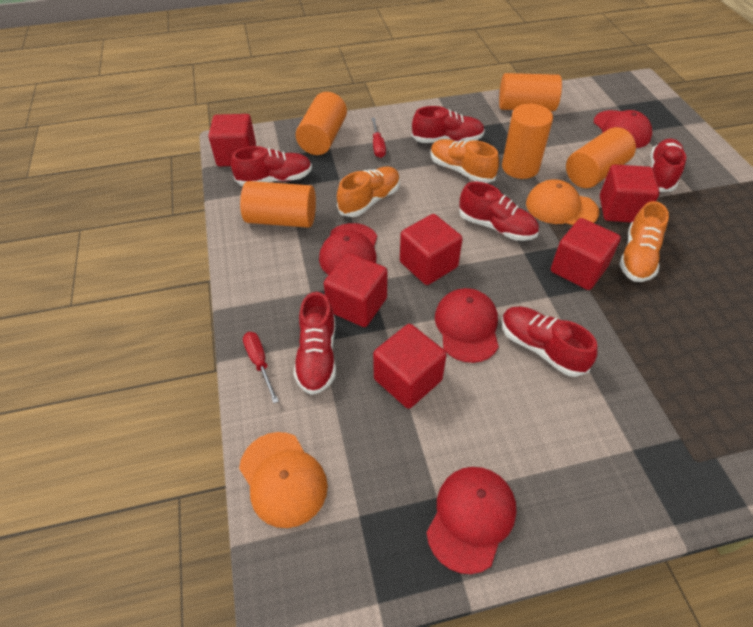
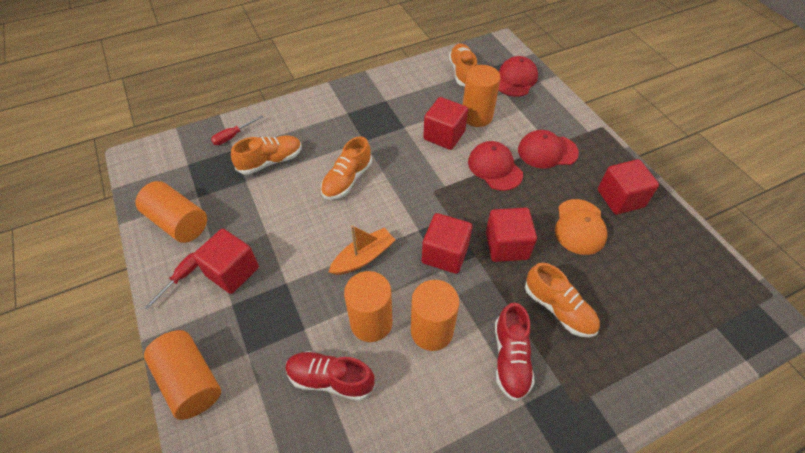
orange boat: none = 0 -> [329,225,395,275] = 1
orange cap: [239,432,328,528] [526,179,599,225] = 2 -> [555,199,607,255] = 1
orange shoe: [337,167,400,217] [431,139,499,183] [619,201,669,282] = 3 -> [231,135,302,175] [321,136,372,200] [449,43,478,86] [525,263,600,338] = 4
red cap: [319,223,377,275] [427,467,516,574] [435,288,499,363] [594,110,652,148] = 4 -> [468,141,523,191] [498,56,538,97] [518,130,579,169] = 3
red cube: [208,114,256,166] [324,253,388,327] [373,324,447,409] [400,214,463,285] [551,218,621,290] [600,164,660,223] = 6 -> [193,229,259,294] [422,213,472,274] [423,97,468,150] [486,208,537,262] [598,159,659,215] = 5
red shoe: [231,146,312,186] [294,292,336,395] [412,106,485,143] [459,182,539,241] [502,306,598,377] [651,138,686,192] = 6 -> [285,351,375,401] [495,303,535,401] = 2

